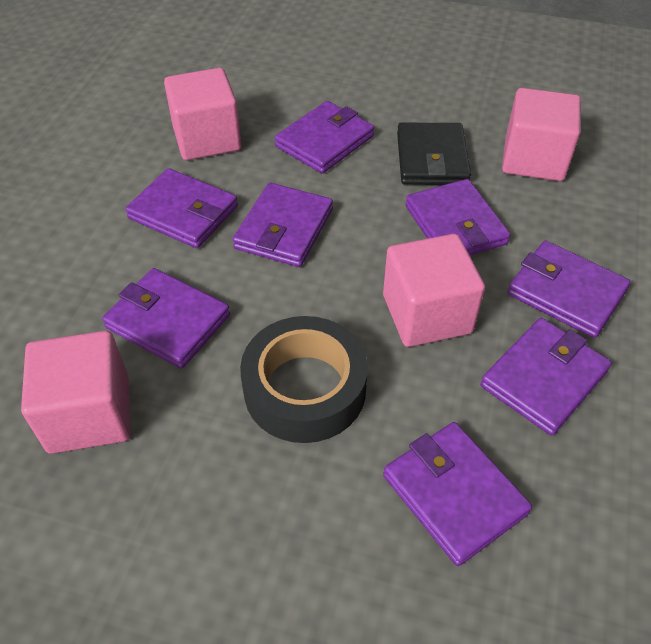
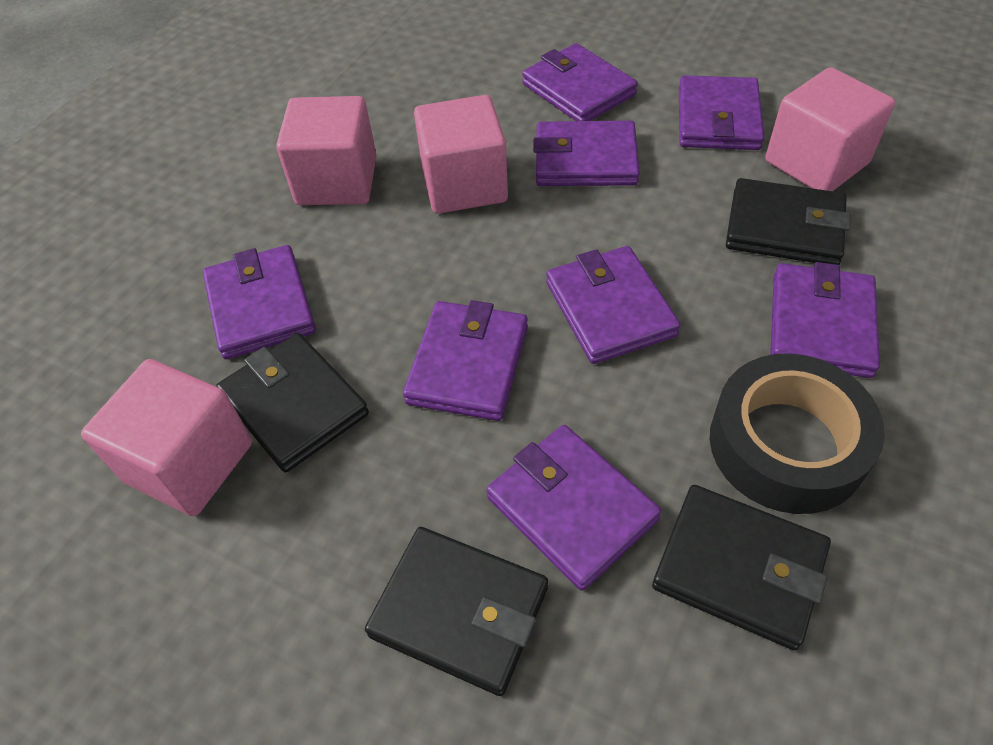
black wallet: [397,123,471,185] = 1 -> [216,333,369,472] [365,527,548,696] [652,485,831,650] [726,178,851,265] = 4

